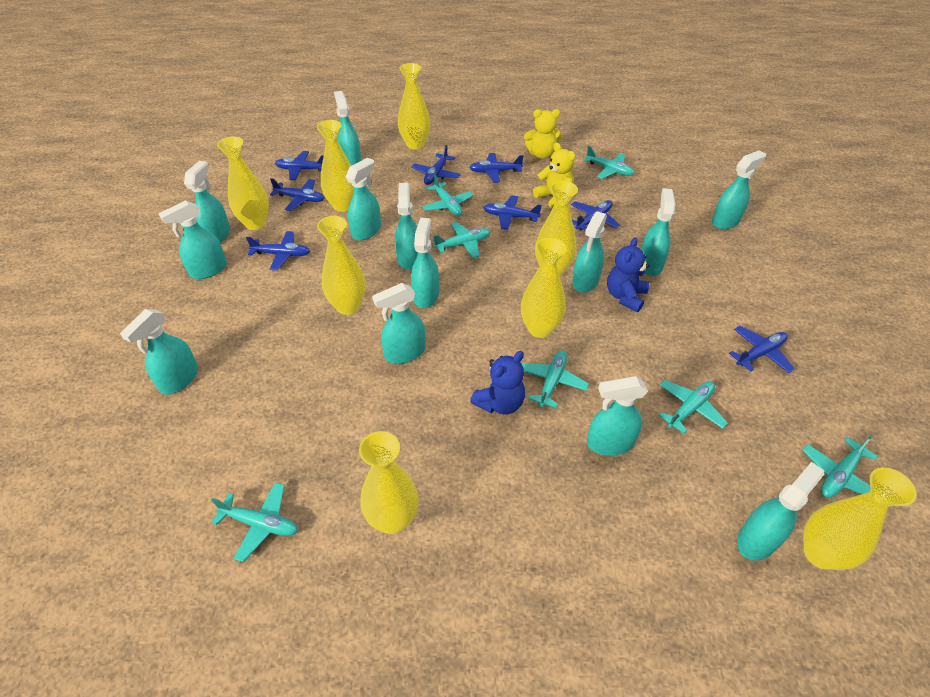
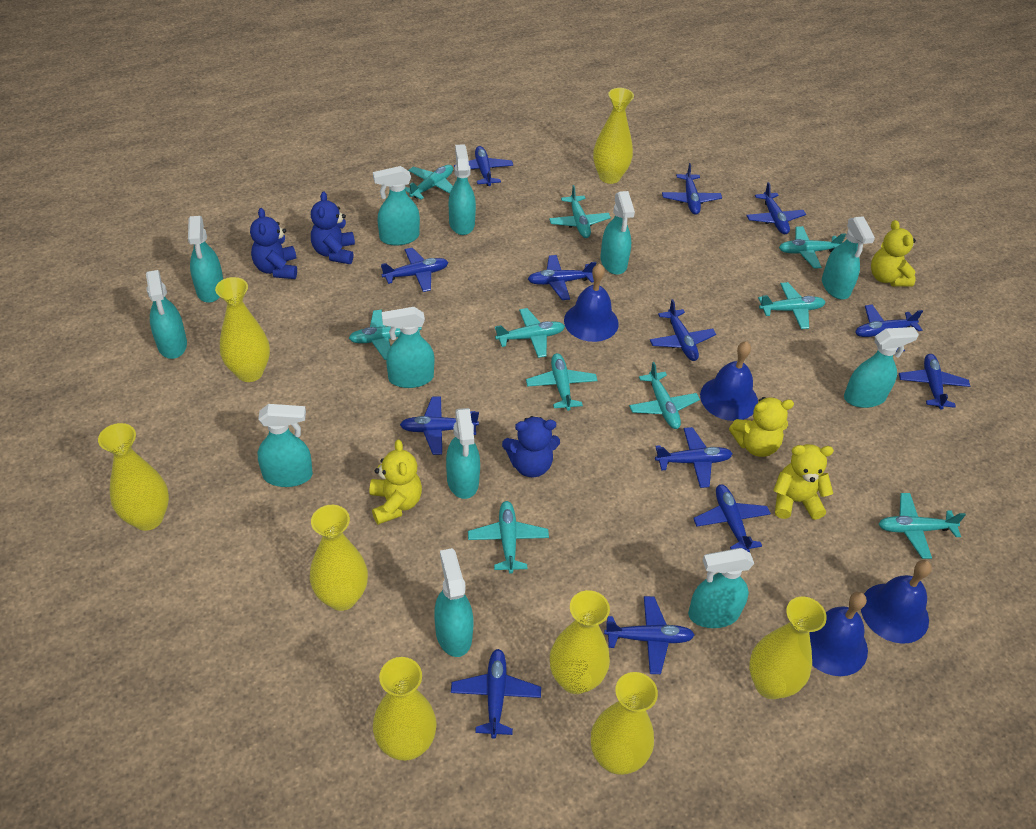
blue bell: none = 0 -> [564,263,619,342] [700,341,758,421] [809,592,868,676] [861,560,932,644] = 4
blue plane: [246,231,310,270] [270,178,324,211] [275,151,324,180] [411,145,461,185] [469,153,524,183] [483,195,542,230] [571,200,620,231] [729,326,795,373] = 8 -> [381,248,448,292] [400,397,479,455] [451,649,541,738] [454,146,513,186] [528,255,596,300] [604,596,695,674] [650,299,716,361] [655,427,733,488] [662,163,722,215] [693,484,771,552] [746,182,806,234] [855,304,923,351] [899,354,970,410] = 13
blue teddy bear: [470,351,525,415] [607,237,650,312] = 2 -> [250,208,297,279] [311,192,355,264] [502,416,560,477] = 3
turquoise plane: [211,482,298,562] [422,174,473,216] [432,222,491,258] [521,351,589,408] [583,146,634,179] [659,380,728,434] [803,435,878,498] = 7 -> [349,310,422,360] [405,165,453,200] [468,501,549,574] [495,308,565,358] [526,353,598,411] [549,185,611,238] [629,362,700,429] [758,282,826,329] [779,226,846,269] [878,493,966,559] = 10
turquoise spray bottle: [120,309,198,394] [159,200,227,279] [184,161,230,243] [334,91,361,166] [346,158,381,240] [372,283,426,364] [395,183,418,270] [411,218,439,308] [572,211,607,293] [587,376,648,456] [641,188,675,276] [712,150,766,229] [737,462,824,561] = 13 -> [146,270,187,359] [188,216,223,303] [258,404,313,487] [373,166,420,245] [382,307,434,388] [434,548,473,657] [446,408,480,499] [449,144,476,235] [600,191,635,275] [688,548,754,628] [822,216,875,299] [844,327,919,408] = 12
yellow teddy bear: [524,109,562,158] [533,143,575,209] = 2 -> [369,439,422,525] [729,397,794,457] [773,444,834,520] [871,220,916,286] = 4

